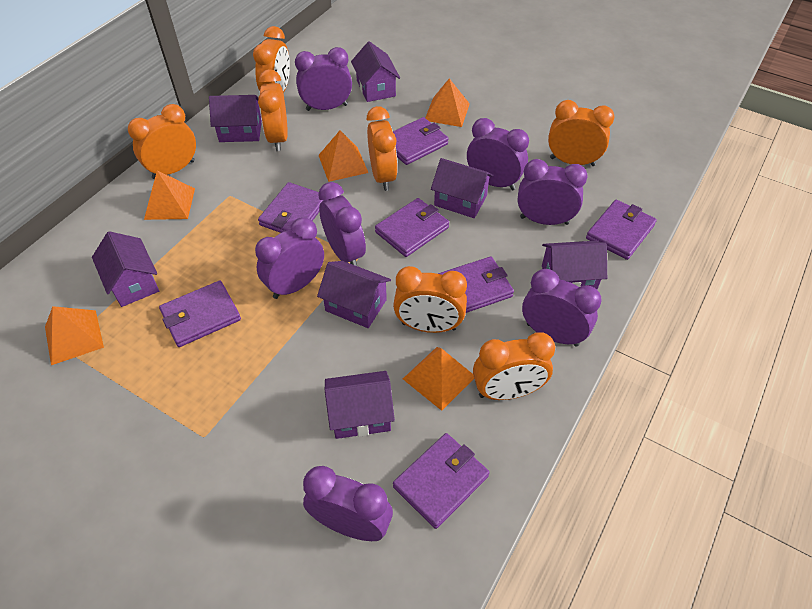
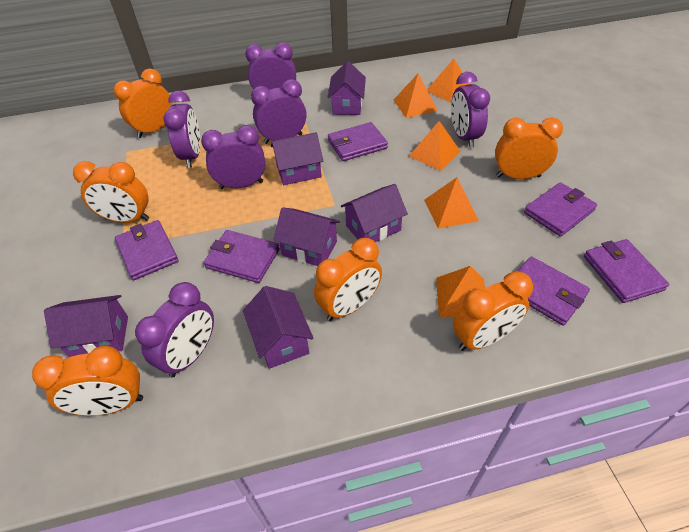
orange clock: [128,104,196,179] [253,26,290,93] [258,69,288,151] [367,106,398,191] [393,266,467,333] [473,332,555,400] [548,100,614,166] = 7 -> [32,346,143,416] [73,161,149,223] [114,68,172,138] [314,238,382,321] [453,271,533,351] [495,117,563,179] = 6
purple clock: [255,218,324,299] [295,47,352,111] [303,466,393,541] [318,182,366,266] [467,118,529,190] [518,159,588,225] [522,269,602,347] = 7 -> [135,282,214,378] [163,91,200,168] [201,125,265,189] [245,42,296,90] [251,79,306,144] [451,72,490,148] = 6
purple house: [92,231,159,307] [209,95,262,142] [317,261,391,328] [325,371,395,439] [351,41,400,102] [431,158,493,218] [542,241,607,290] = 7 -> [44,295,128,357] [243,286,313,369] [271,132,323,185] [274,207,340,266] [328,61,366,115] [341,184,408,242] = 6
purple wallet: [159,281,241,347] [258,182,323,233] [375,198,449,257] [393,117,449,165] [393,433,489,529] [438,256,514,313] [586,200,657,260] = 7 -> [115,220,178,280] [204,230,279,283] [328,122,388,161] [518,256,590,326] [524,182,597,237] [584,239,669,303] = 6

